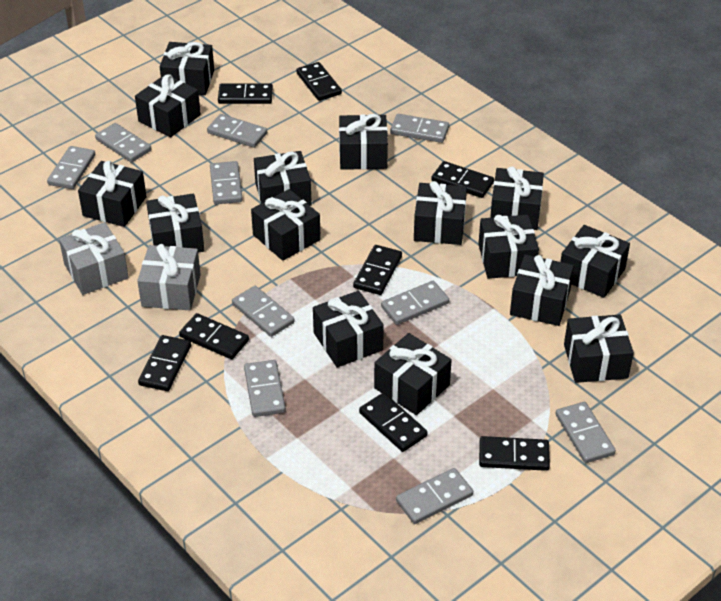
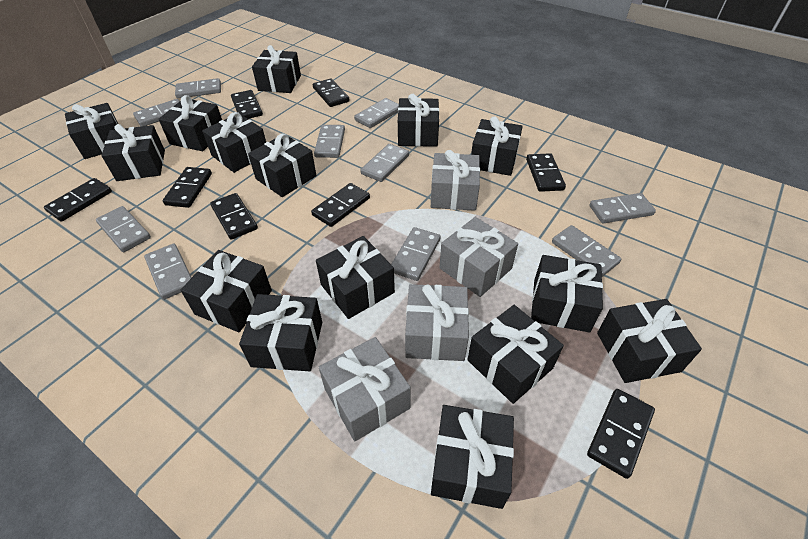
grey gift: [59,222,129,295] [137,244,201,310] = 2 -> [319,337,411,441] [405,284,469,361] [431,150,480,211] [439,217,518,297] = 4

